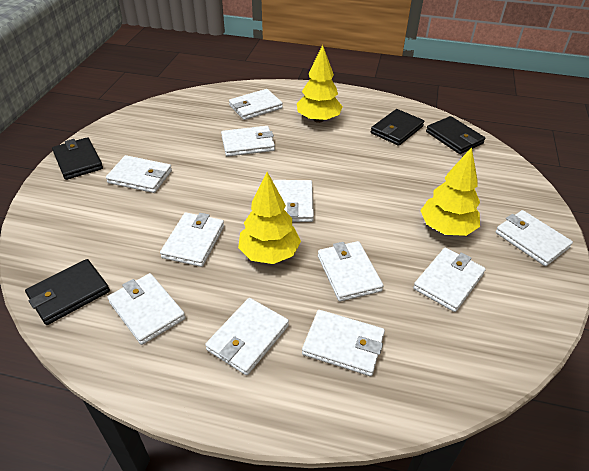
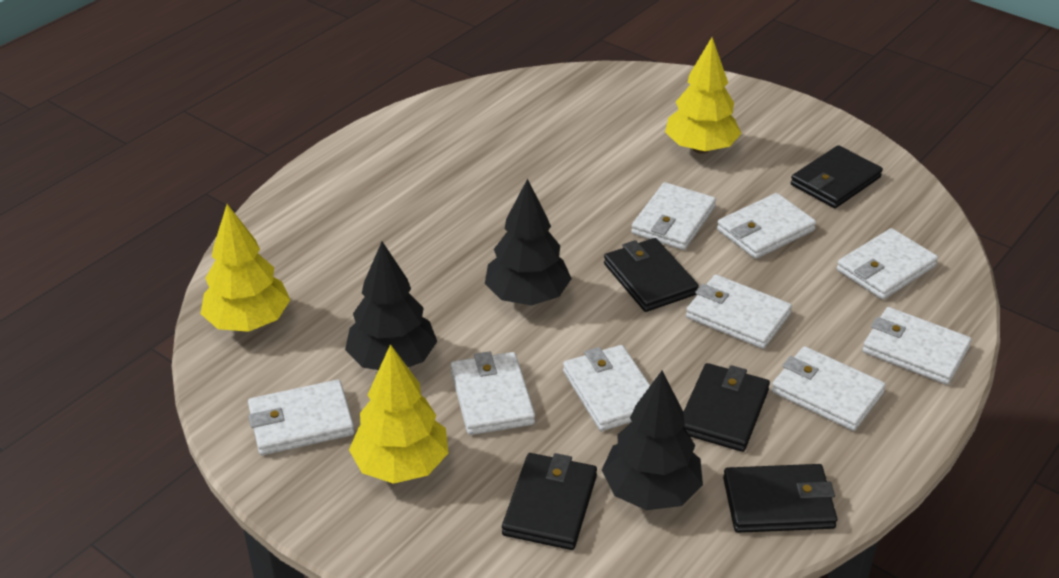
black tree: none = 0 -> [345,242,437,370] [485,179,572,306] [602,371,703,510] = 3
black wallet: [25,259,110,325] [52,137,103,180] [371,109,424,146] [426,116,485,154] = 4 -> [502,453,597,550] [604,238,699,312] [683,363,770,452] [723,464,838,533] [791,145,883,208] = 5
white wallet: [106,155,172,193] [107,273,185,345] [160,212,224,267] [205,298,289,375] [221,126,275,157] [229,89,283,120] [273,180,314,222] [302,310,385,376] [318,241,383,301] [413,248,486,312] [496,210,573,266] = 11 -> [248,380,355,455] [451,351,535,435] [563,345,650,431] [631,182,716,250] [686,274,792,349] [717,193,816,259] [771,346,886,431] [836,228,938,300] [862,307,972,385] = 9

